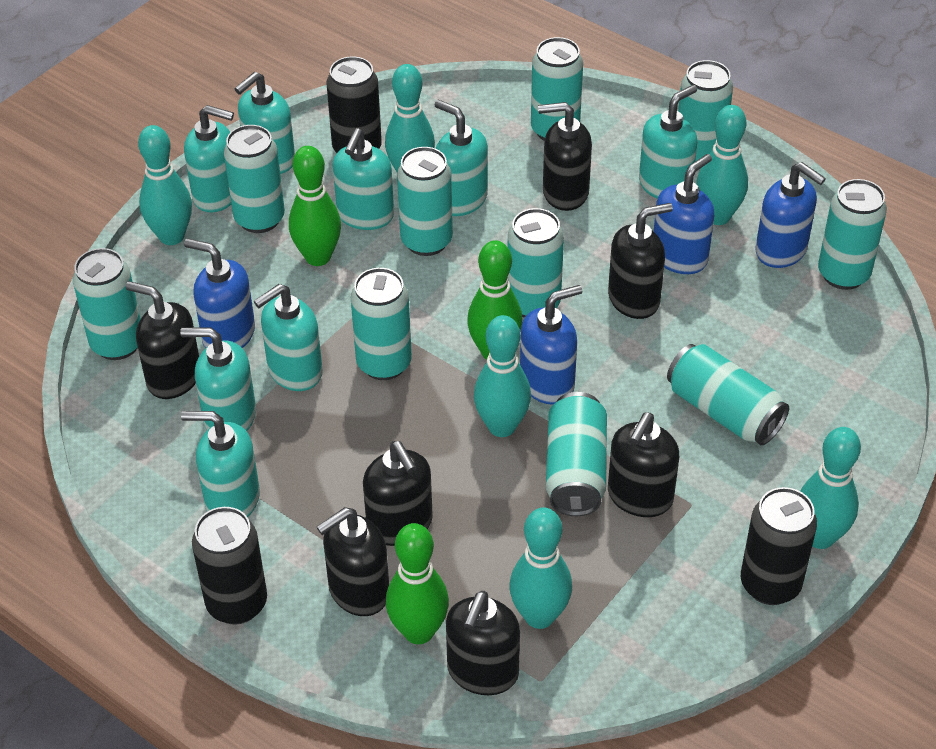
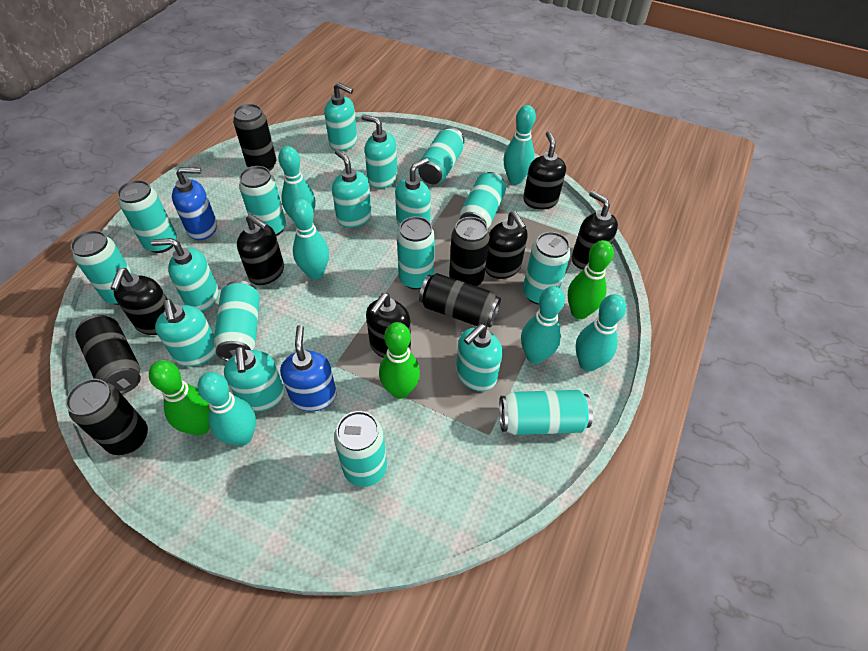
black can: [192,507,267,624] [326,56,382,153] [741,487,817,605] = 3 -> [66,379,148,455] [75,315,141,394] [233,104,276,171] [419,273,501,328] [449,217,490,286] = 5
black soap dispenser: [126,281,199,399] [317,507,389,616] [363,441,433,546] [446,591,520,695] [538,102,592,211] [608,203,673,319] [608,413,679,517] = 7 -> [110,268,168,335] [237,214,284,285] [366,293,411,358] [485,211,528,279] [523,131,566,210] [572,190,618,270] = 6
blue soap dispenser: [184,238,255,348] [520,285,582,405] [654,154,714,274] [755,162,826,268] = 4 -> [172,167,217,240] [280,325,337,412] = 2

